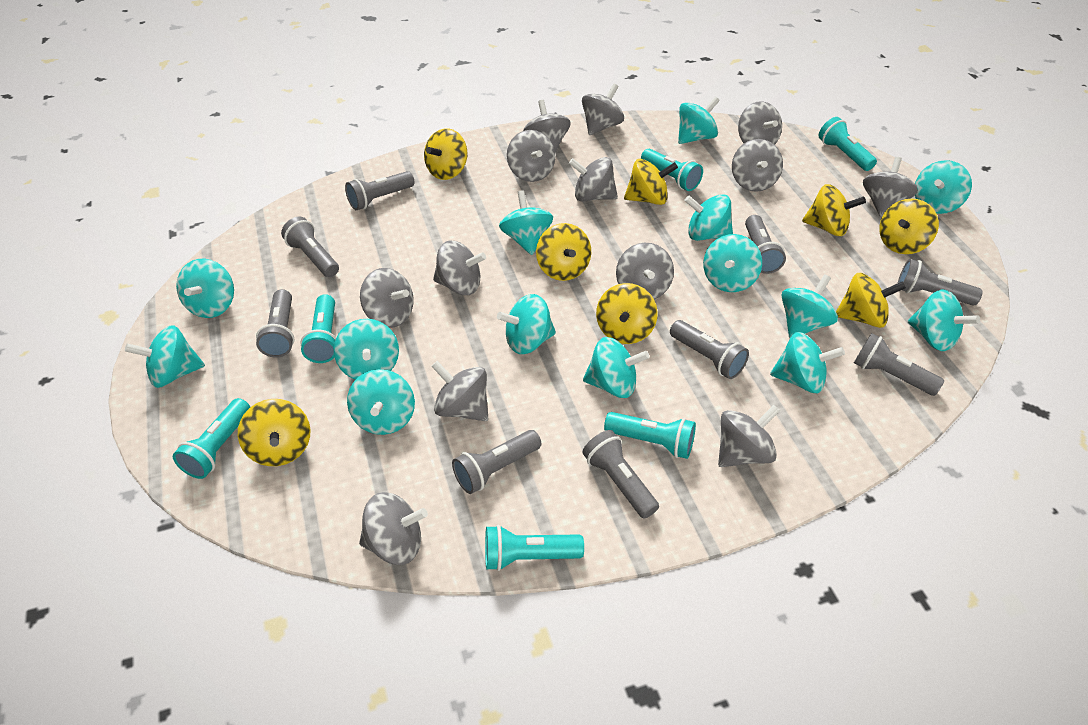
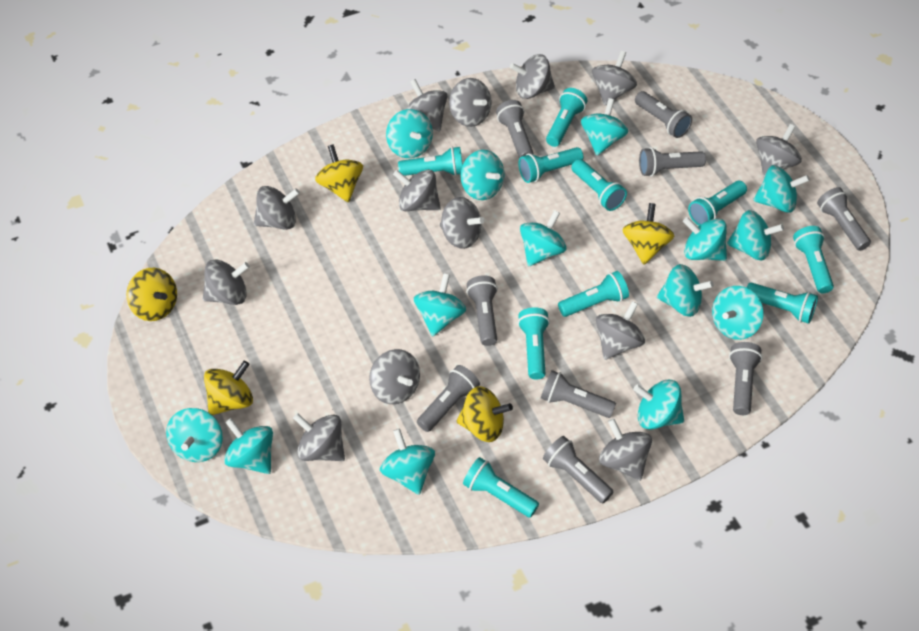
turquoise flashlight: [173,398,250,479] [300,294,336,363] [485,525,584,571] [604,412,696,459] [641,149,703,191] [818,117,877,171] = 6 -> [398,147,463,176] [463,457,539,518] [518,147,583,183] [518,307,550,380] [546,88,587,147] [558,271,629,317] [571,159,627,211] [688,181,747,226] [747,282,818,324] [793,226,834,293] = 10
yellow spinning top: [238,399,311,466] [424,128,467,180] [536,223,591,281] [596,283,658,344] [624,159,678,205] [802,184,866,236] [836,273,906,328] [879,198,939,254] = 8 -> [126,268,177,321] [204,361,253,415] [315,144,363,203] [457,386,513,442] [622,203,674,265] = 5

